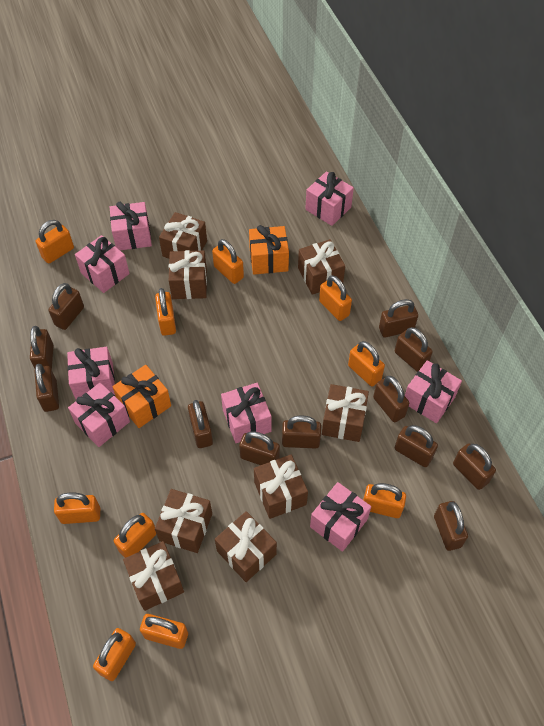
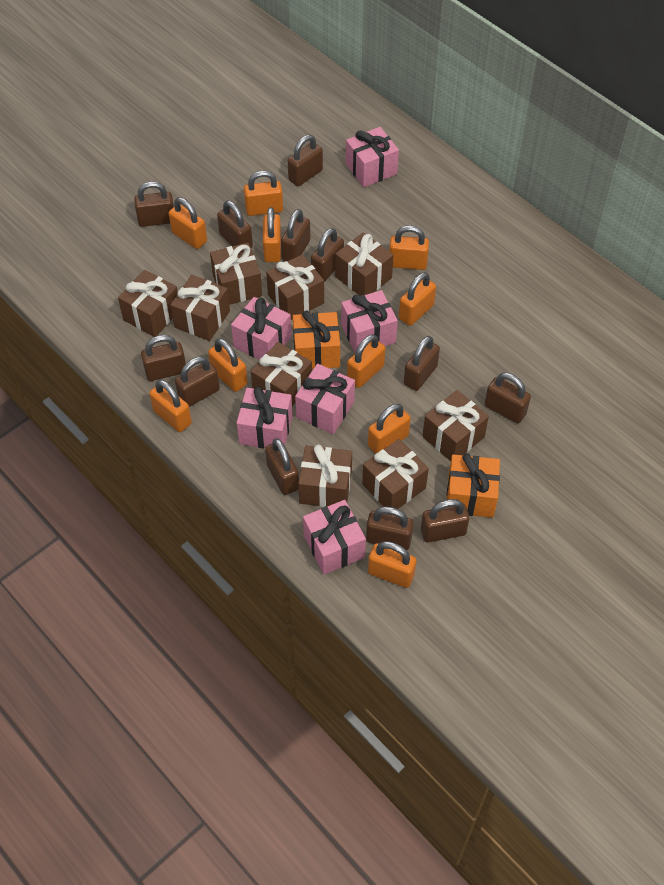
brown gift: [123,541,184,611] [155,489,212,553] [159,212,207,259] [169,250,207,299] [215,511,277,582] [254,454,308,519] [298,239,345,295] [322,384,369,442] = 8 -> [118,270,178,337] [170,275,230,341] [210,243,262,305] [251,342,312,406] [266,254,324,320] [299,445,352,507] [335,232,394,296] [362,439,429,509] [422,390,489,461] = 9
pink gift: [67,347,115,399] [68,382,130,447] [75,235,130,293] [110,202,152,250] [221,383,272,443] [305,171,354,226] [310,482,371,552] [405,360,462,423] = 8 -> [231,297,292,360] [237,387,293,449] [295,364,355,434] [303,500,366,575] [341,290,398,353] [346,127,399,187] = 6

